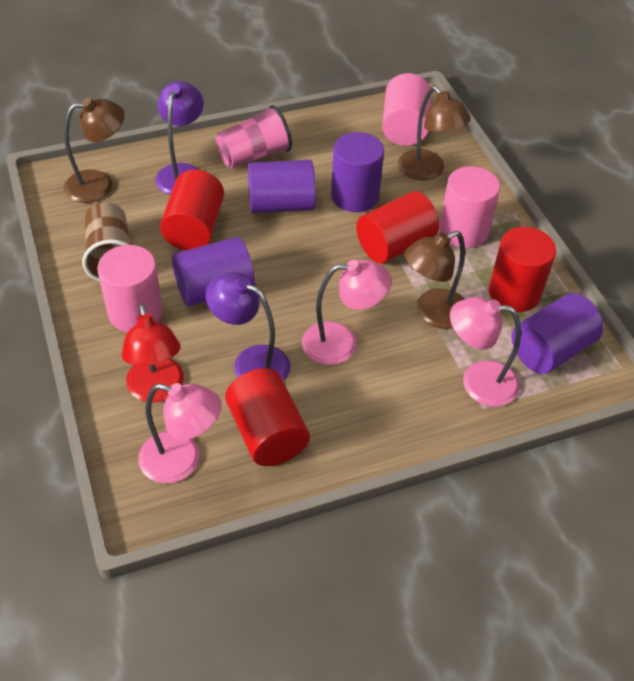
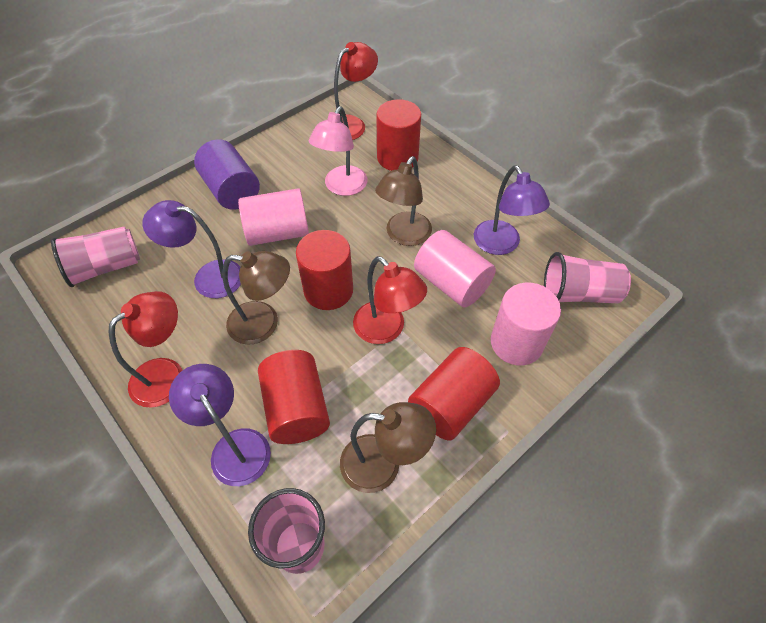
brown cup: [82,202,132,281] = 1 -> none = 0
pink cup: [215,105,292,168] = 1 -> [51,226,140,287] [248,488,325,574] [544,252,631,303] = 3
pink lamp: [138,383,222,483] [302,259,392,365] [450,297,521,407] = 3 -> [309,106,367,196] = 1
purple cylinder: [172,237,255,307] [248,160,316,213] [331,132,384,212] [512,293,604,374] = 4 -> [194,139,260,210] = 1
purple lamp: [155,81,204,195] [206,272,291,382] = 2 -> [142,200,241,298] [169,364,271,486] [474,165,550,255] = 3
red lamp: [122,303,184,403] = 1 -> [108,291,183,408] [334,42,378,140] [353,256,427,344] = 3

